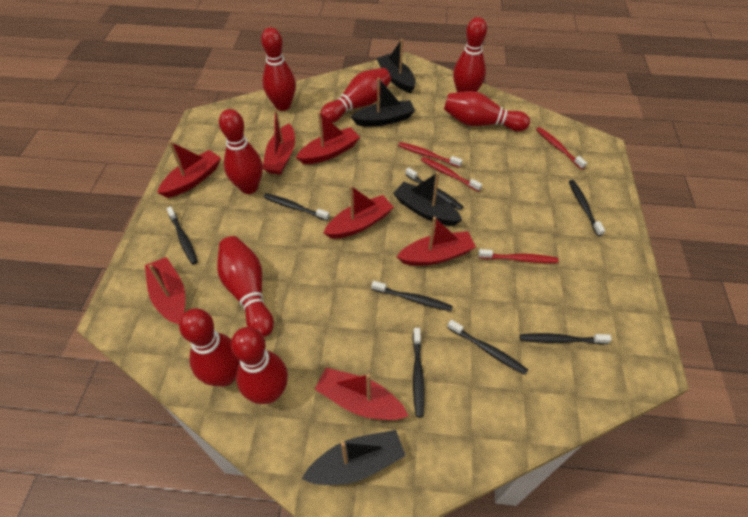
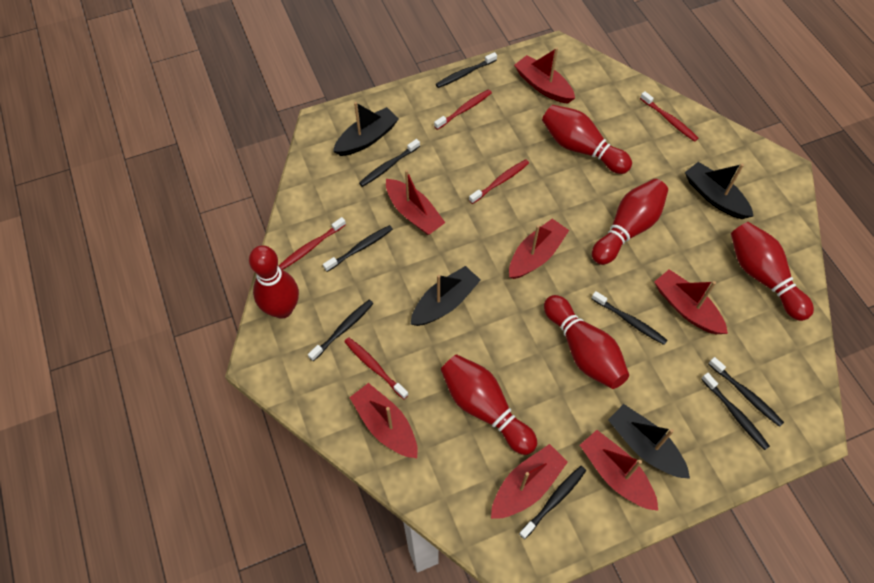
red bowling pin: [179,308,240,387] [217,236,274,337] [219,109,263,194] [231,327,288,404] [261,27,296,111] [321,68,391,123] [444,91,530,131] [453,17,487,92] = 8 -> [249,245,299,319] [441,354,537,455] [542,105,632,174] [544,295,629,389] [592,179,668,265] [731,222,814,321] = 6
red toothbrush: [398,142,462,168] [421,157,482,192] [478,249,558,263] [536,127,587,170] = 4 -> [279,217,346,270] [344,337,408,399] [434,89,492,130] [469,159,529,204] [640,91,698,142] = 5

